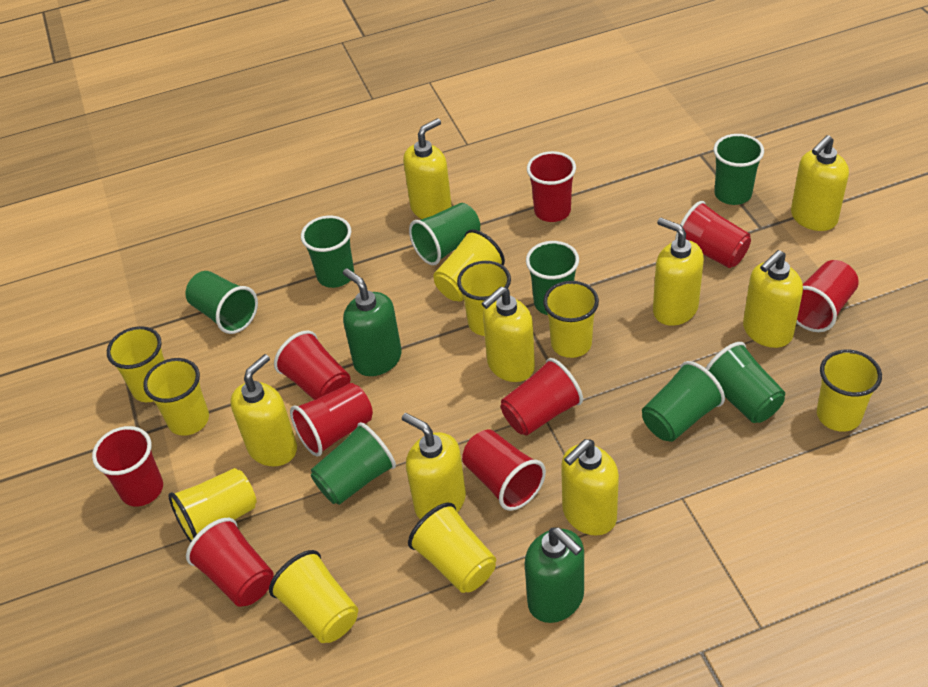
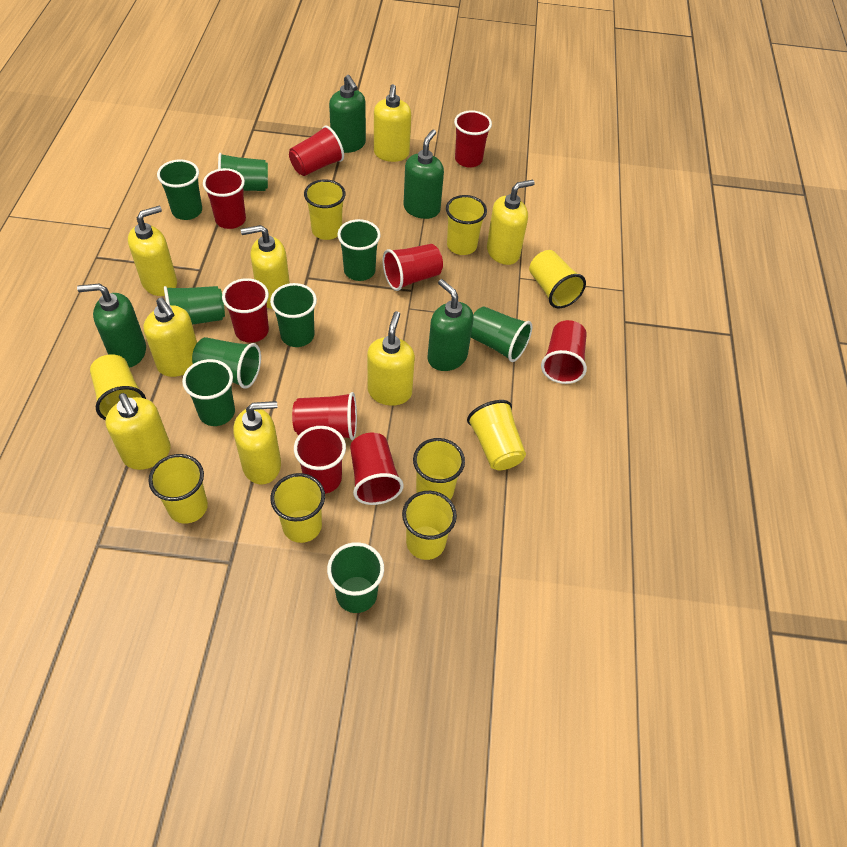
green cup: [185,271,258,334] [301,216,354,288] [311,422,396,505] [409,203,480,265] [526,241,579,315] [642,361,725,442] [706,342,785,423] [714,134,764,205] = 8 -> [157,159,202,220] [164,286,225,325] [182,359,235,426] [192,337,261,389] [218,153,268,191] [270,283,317,347] [327,542,384,613] [337,219,381,281] [471,307,532,362] = 9
green soap dispenser: [343,268,402,376] [525,527,584,623] = 2 -> [77,284,146,368] [329,75,366,153] [404,129,444,219] [427,279,473,371] = 4

